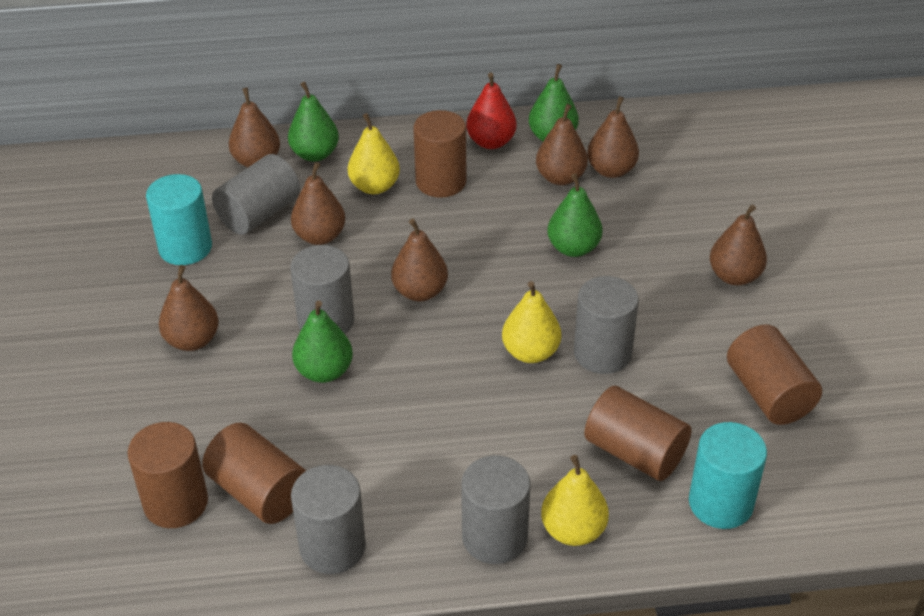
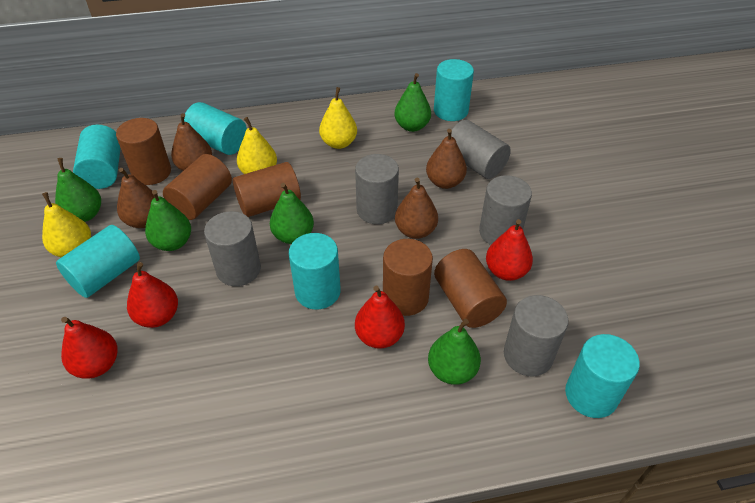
brown pear: [159,265,219,351] [229,88,280,167] [291,162,345,245] [391,219,448,301] [536,104,588,185] [587,96,639,178] [710,204,767,286] = 7 -> [117,168,155,228] [171,113,212,171] [395,178,438,239] [426,129,467,189] = 4
green pear: [288,82,339,162] [292,301,353,383] [529,64,579,141] [547,173,603,257] = 4 -> [55,158,101,222] [145,190,191,251] [270,183,314,244] [394,73,431,132] [428,319,481,385] = 5
red pear: [466,72,517,149] = 1 -> [61,317,118,379] [127,262,178,328] [355,285,405,349] [486,219,533,281] = 4
turquoise cylinder: [146,174,212,265] [689,422,767,529] = 2 -> [56,225,140,298] [73,125,121,189] [184,102,247,155] [289,233,341,310] [434,59,474,121] [565,334,640,418] = 6

